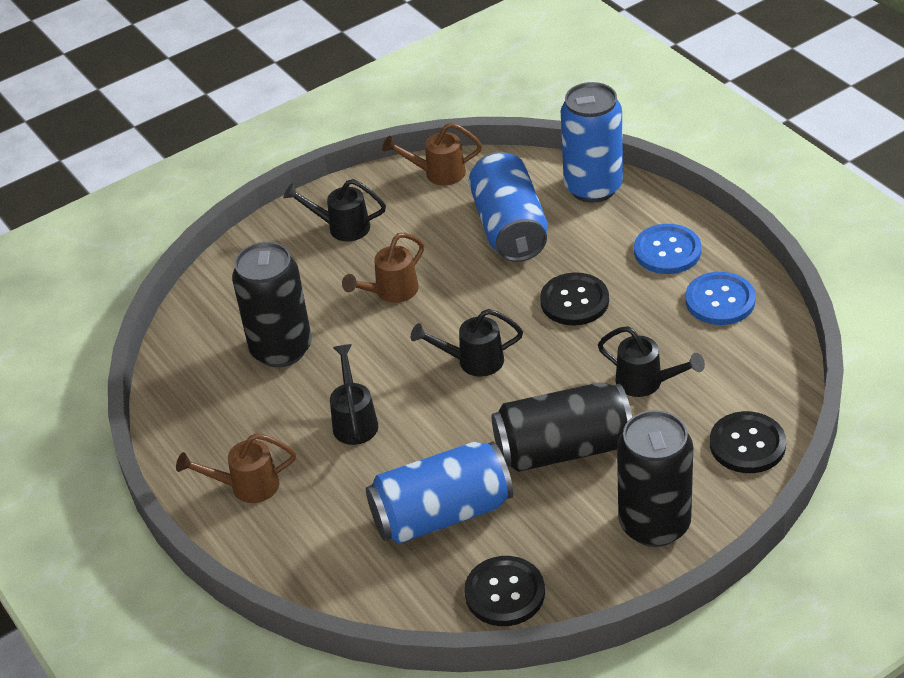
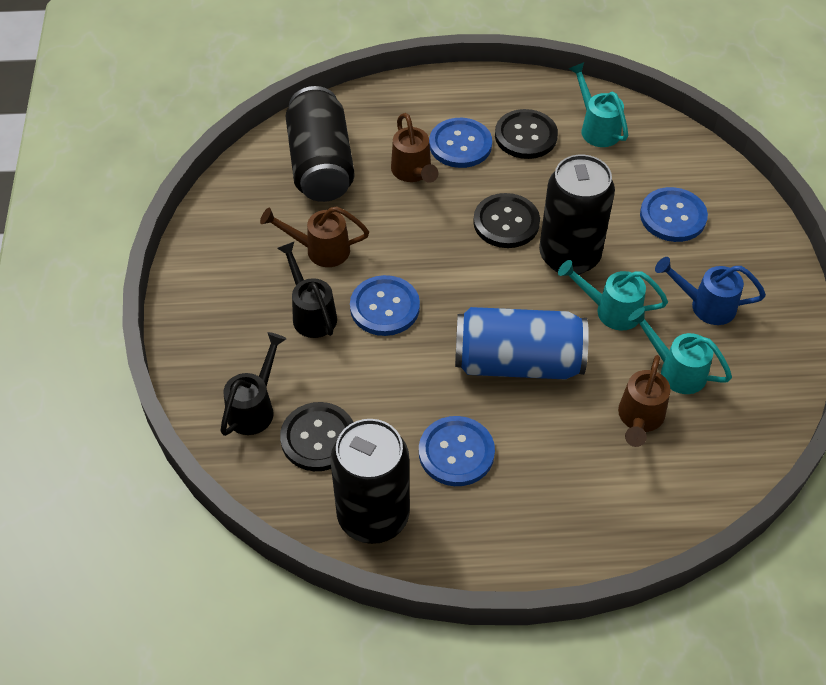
black watering can: [283,179,386,241] [330,344,378,445] [411,309,523,377] [598,326,705,397] = 4 -> [221,332,286,436] [277,241,337,338] = 2
blue button: [634,224,701,274] [685,272,756,325] = 2 -> [350,275,420,336] [419,416,495,486] [429,118,492,168] [640,187,708,242] = 4
blue can: [366,441,513,544] [469,152,548,262] [561,82,623,203] = 3 -> [455,307,589,380] = 1
blue watering can: none = 0 -> [655,257,766,325] = 1
turquoise watering can: none = 0 -> [558,260,668,331] [569,62,628,147] [628,307,732,394] = 3

